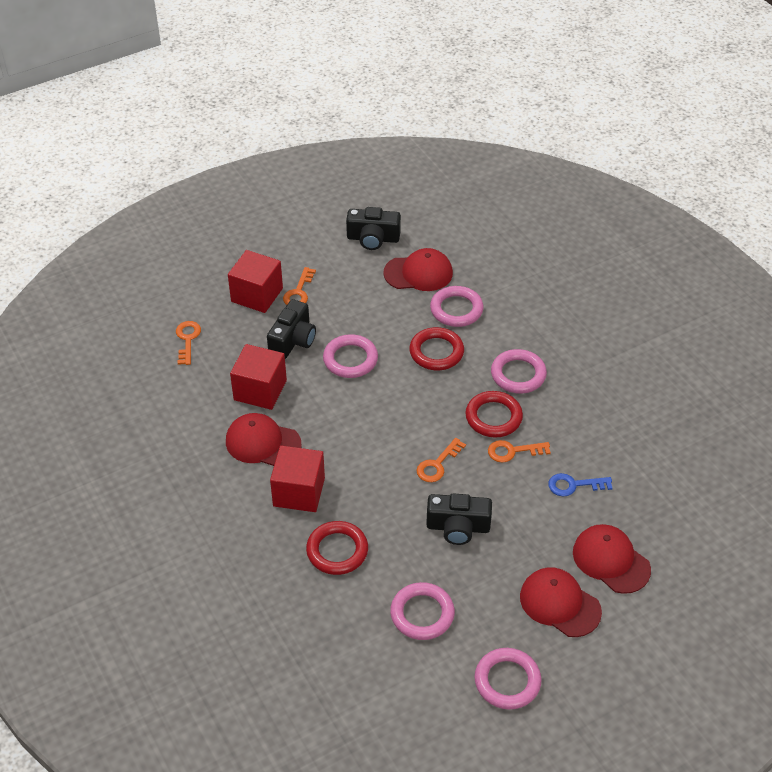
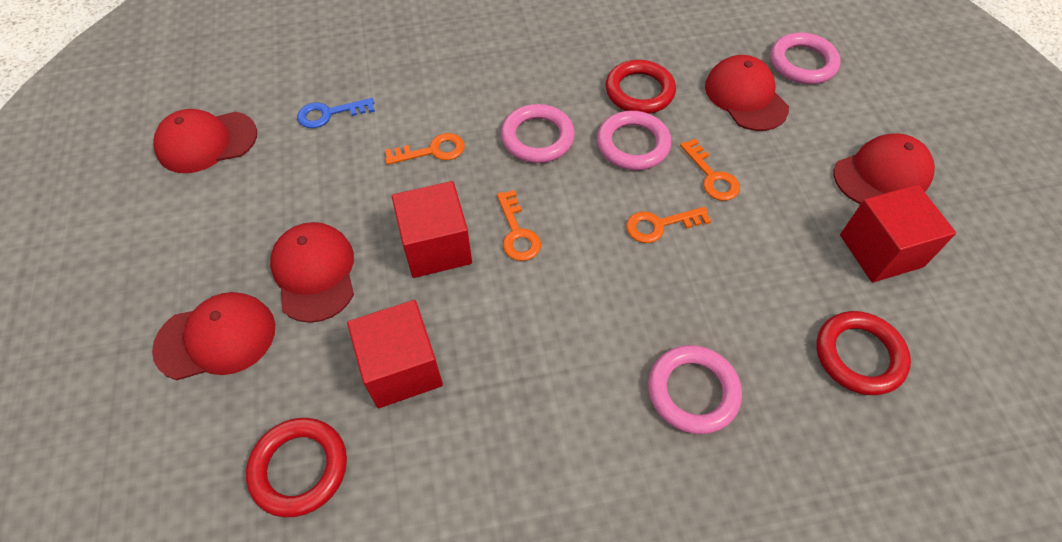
black camera: [267,299,316,359] [346,207,401,250] [426,493,492,545] = 3 -> none = 0
pink ring: [323,334,378,378] [390,582,455,640] [430,286,484,327] [474,648,542,710] [491,349,547,394] = 5 -> [501,104,575,163] [597,111,671,170] [648,345,742,434] [770,32,840,84] = 4
red cap: [226,413,302,466] [383,248,453,291] [520,567,602,637] [573,524,651,594] = 4 -> [152,292,275,380] [153,109,257,173] [270,222,354,323] [705,55,789,131] [834,133,935,204] = 5

